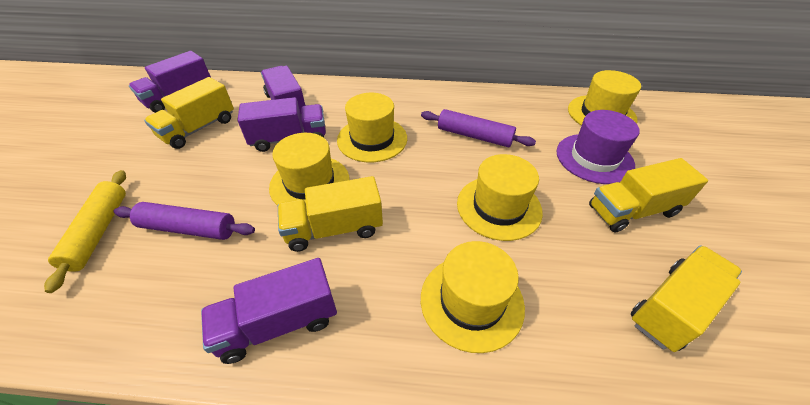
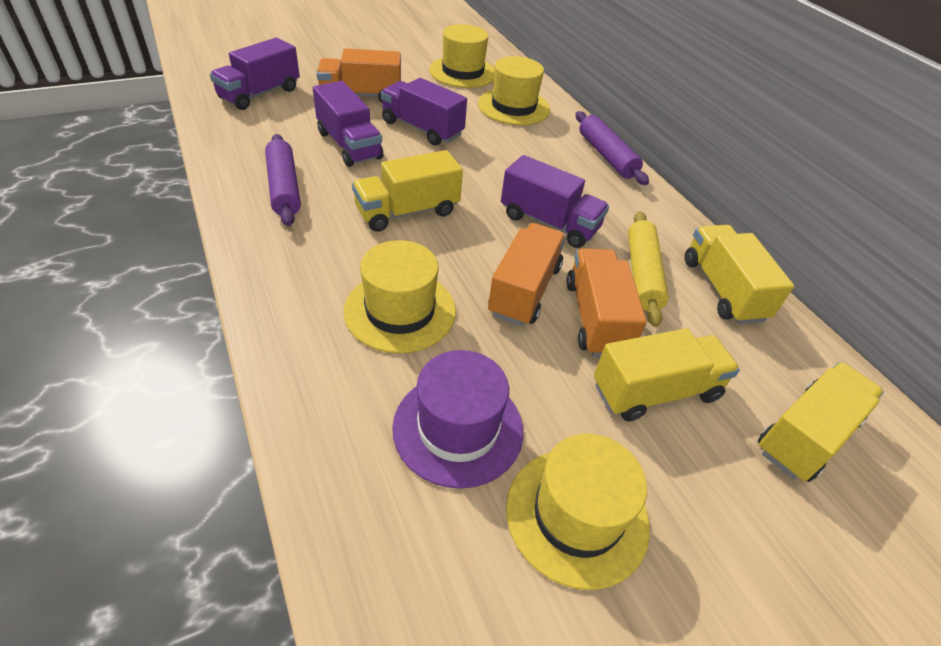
orange truck: none = 0 -> [317,48,401,103] [488,223,566,326] [566,248,647,357] = 3
yellow hat: [269,133,350,206] [337,93,407,162] [421,241,525,353] [457,154,543,241] [568,70,641,126] = 5 -> [344,240,456,353] [429,24,495,88] [478,56,550,125] [506,433,650,590] = 4

